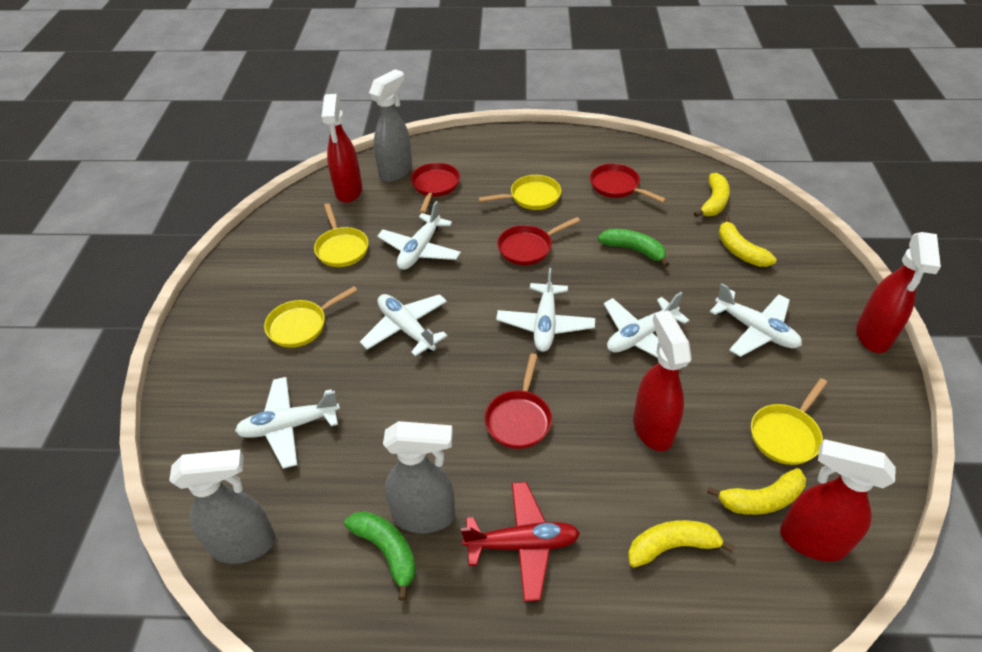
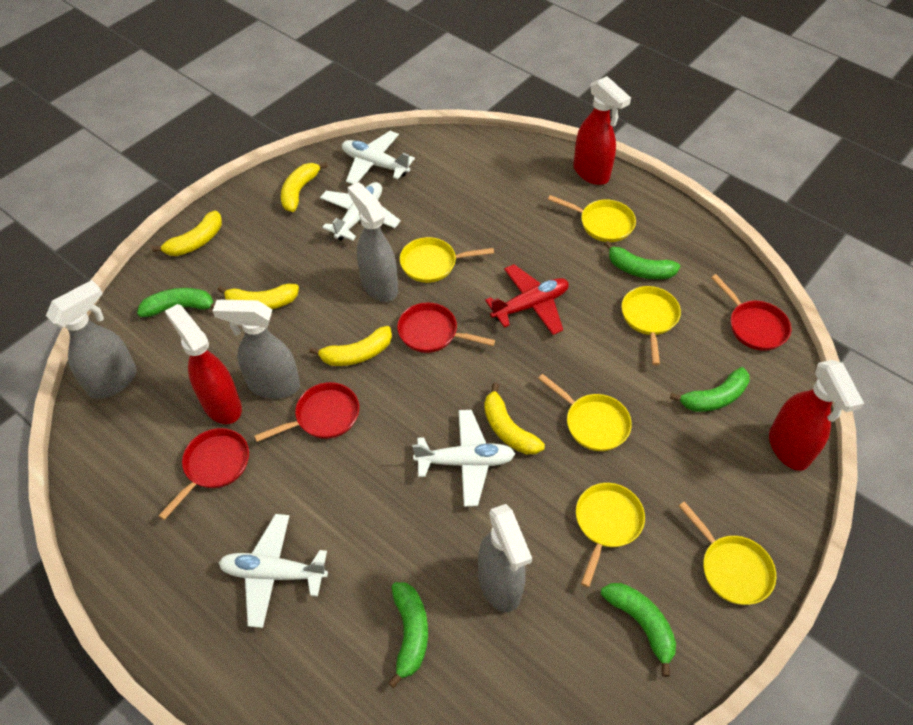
green banana: [344,511,416,600] [598,229,669,267] = 2 -> [137,288,215,317] [388,582,428,688] [601,583,676,677] [605,241,680,279] [670,367,750,412] = 5
grey spray bottle: [169,449,276,564] [369,69,412,182] [383,421,455,533] = 3 -> [46,280,137,399] [213,300,300,399] [347,182,398,302] [478,504,532,612] = 4
red spray bottle: [321,94,362,203] [633,311,691,451] [780,440,896,561] [856,232,941,353] = 4 -> [165,304,242,424] [573,76,631,185] [769,360,864,471] = 3
white plane: [235,377,340,469] [360,294,448,356] [377,201,461,270] [496,268,595,352] [604,292,689,358] [710,283,802,357] = 6 -> [219,514,328,628] [320,182,401,241] [342,131,415,185] [412,410,515,507] = 4
yellow banana: [628,520,735,568] [694,173,730,217] [707,468,806,515] [718,216,776,267] = 4 -> [152,210,222,256] [218,284,299,309] [281,162,328,212] [309,326,392,366] [484,383,545,454] = 5
yellow pan: [264,286,358,348] [314,203,368,267] [478,175,561,210] [751,378,828,465] = 4 -> [400,237,494,283] [538,374,632,451] [548,195,636,242] [576,483,645,587] [621,286,681,365] [679,501,776,605] = 6

